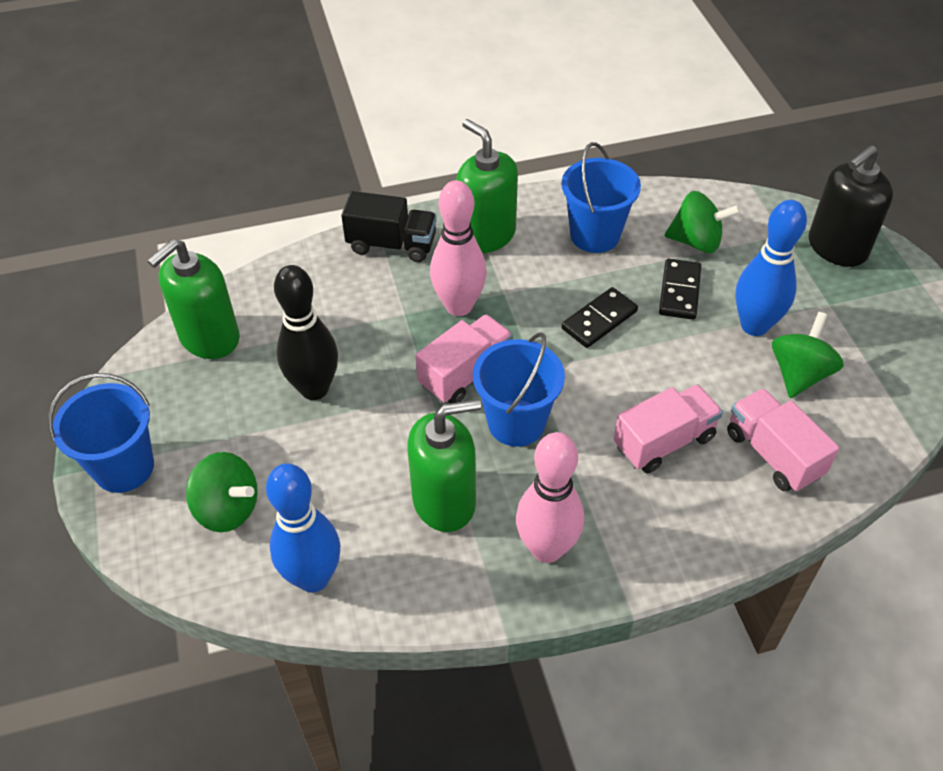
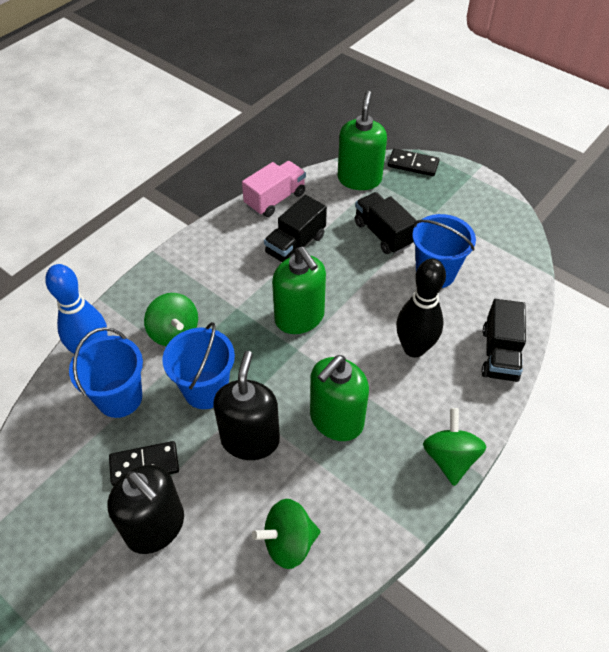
black soap dispenser: [809,145,893,267] = 1 -> [108,465,184,554] [213,351,280,460] = 2
black truck: [341,191,437,262] = 1 -> [264,195,327,262] [355,192,417,254] [482,299,526,382] = 3
blue bowling pin: [266,464,340,592] [735,200,807,336] = 2 -> [45,264,108,354] = 1
pink bowling pin: [430,180,487,316] [516,432,584,563] = 2 -> none = 0
pink truck: [416,314,513,403] [614,385,723,473] [727,388,839,492] = 3 -> [242,161,306,217] = 1

